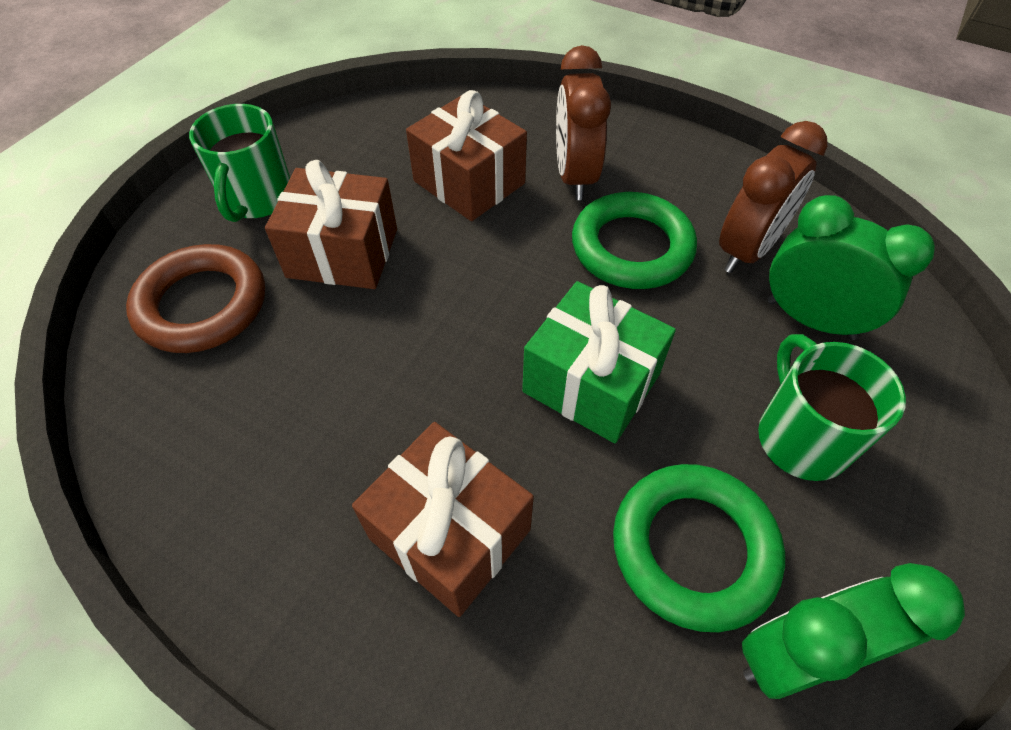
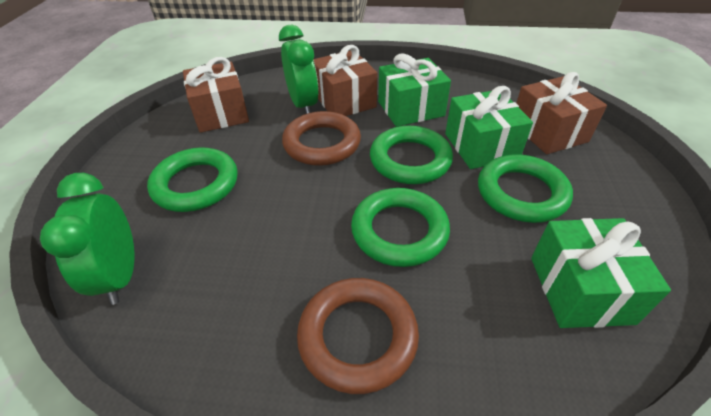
brown clock: [556,45,611,200] [719,121,827,273] = 2 -> none = 0
brown ring: [126,244,265,353] = 1 -> [282,111,361,166] [297,278,419,394] = 2
green gift: [522,281,676,443] = 1 -> [378,53,451,127] [445,86,533,169] [531,218,671,328] = 3
green mug: [189,104,290,222] [758,334,906,481] = 2 -> none = 0
green ring: [572,192,697,289] [613,464,785,632] = 2 -> [147,148,238,212] [351,188,450,267] [370,126,453,184] [478,154,573,223] = 4

